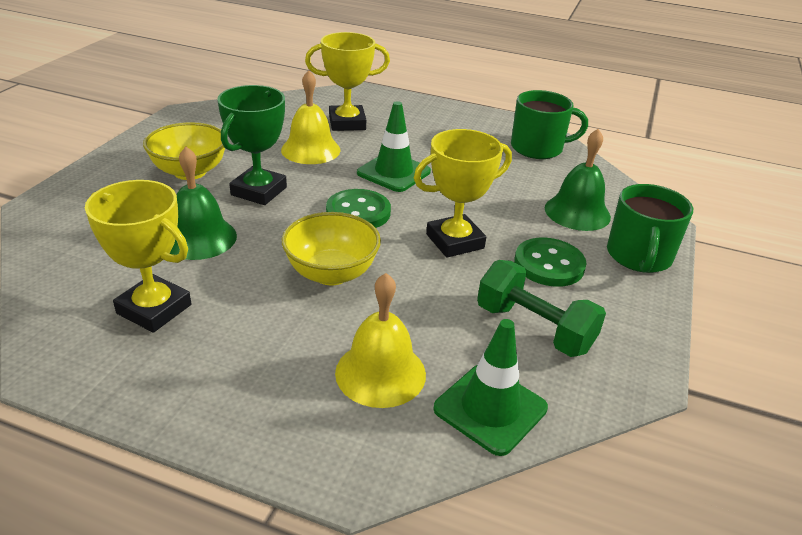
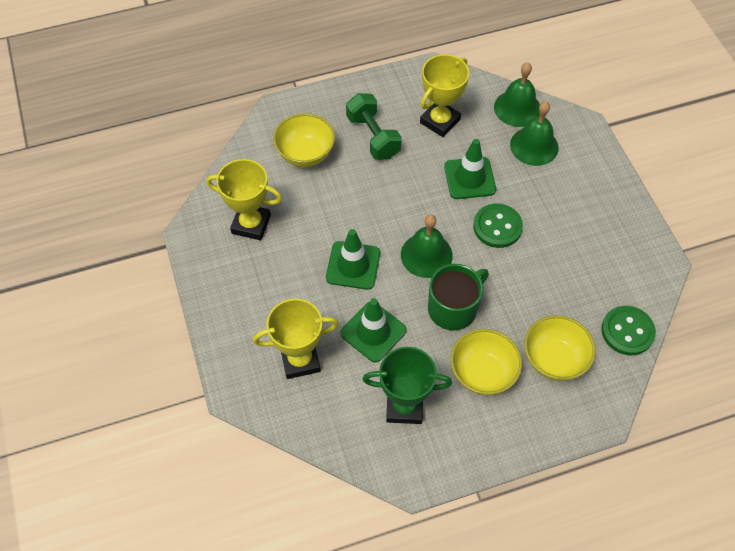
green bell: [170,147,237,260] [545,129,611,231] = 2 -> [401,214,453,278] [494,62,540,127] [510,101,559,166] = 3
green mug: [511,90,588,159] [607,184,693,273] = 2 -> [428,264,489,330] = 1
green traffic cone: [357,101,431,192] [433,319,548,456] = 2 -> [326,229,380,290] [340,298,407,363] [444,139,496,199] = 3
yellow bell: [281,70,340,164] [335,273,426,408] = 2 -> none = 0
yellow bowl: [143,122,225,180] [282,212,381,286] = 2 -> [273,113,335,167] [451,329,522,395] [524,315,596,381] = 3

